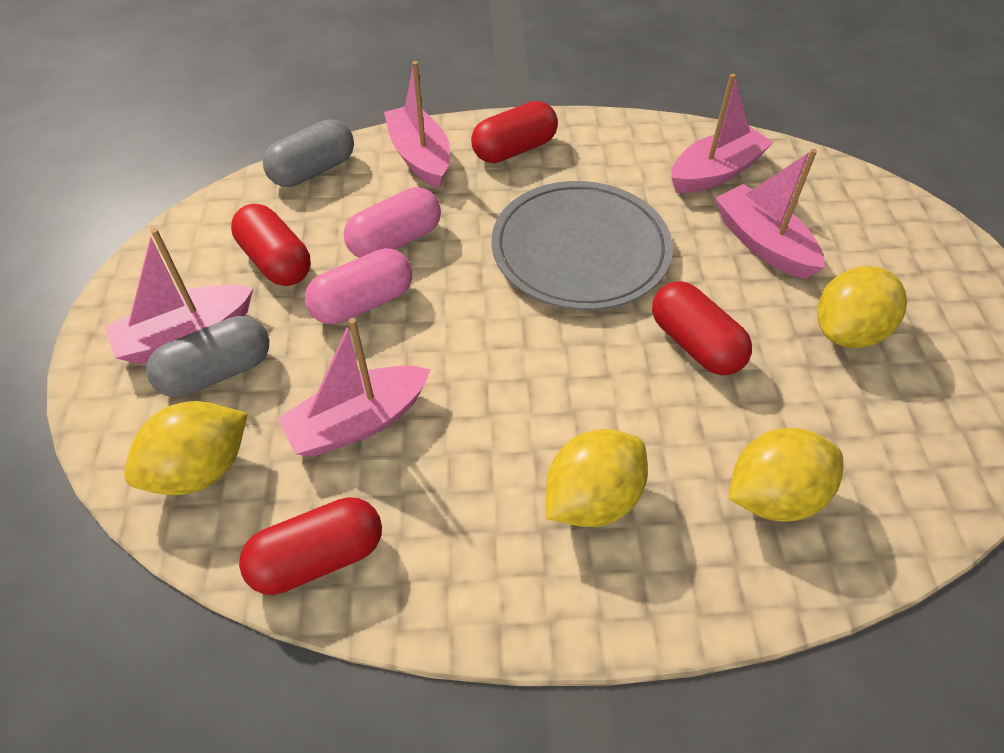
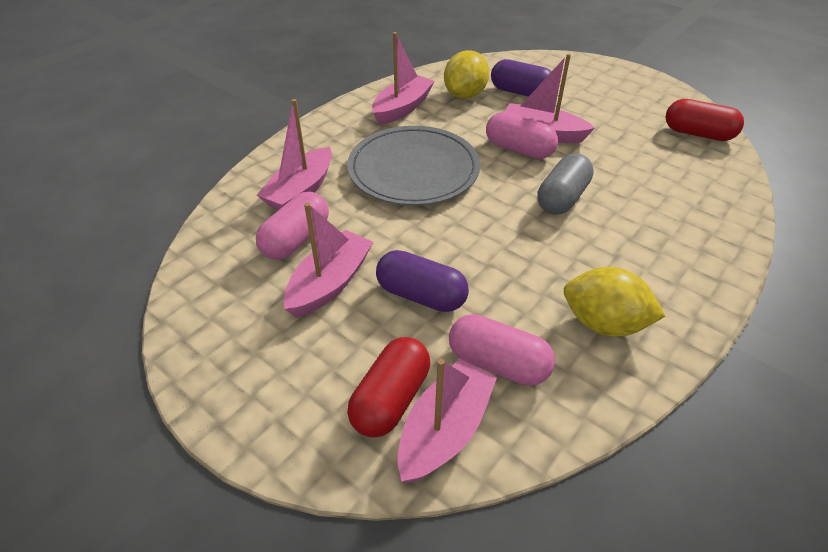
grey capsule: [146,316,269,397] [263,120,354,187] = 2 -> [537,153,594,215] = 1
pink capsule: [305,248,412,324] [344,187,441,258] = 2 -> [256,192,329,260] [449,314,555,386] [486,112,558,159] = 3
purple capsule: none = 0 -> [376,250,469,312] [491,59,552,97] = 2
red capsule: [231,204,311,286] [239,497,382,595] [471,101,558,163] [652,281,752,375] = 4 -> [347,337,430,438] [666,99,744,141] = 2
yellow lemon: [124,401,248,495] [546,429,648,527] [728,428,843,522] [817,266,907,348] = 4 -> [444,50,489,99] [564,267,666,337] = 2

